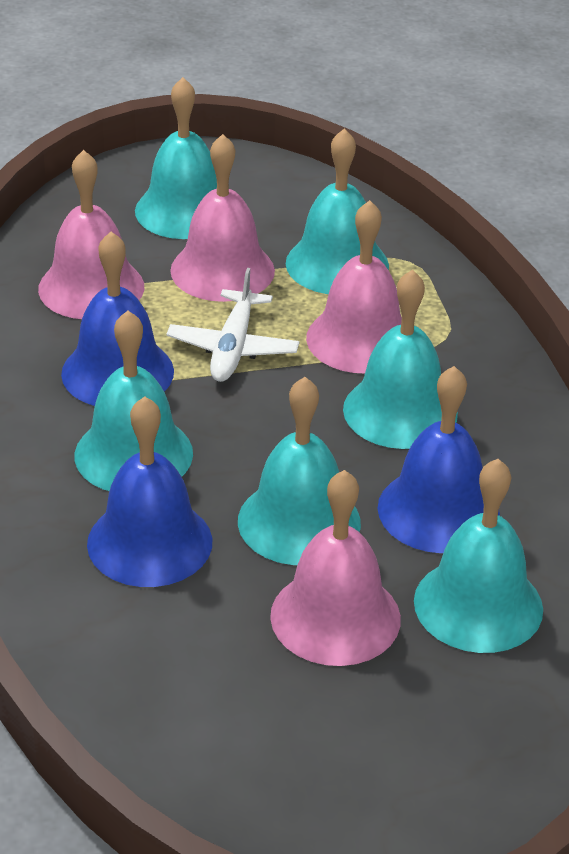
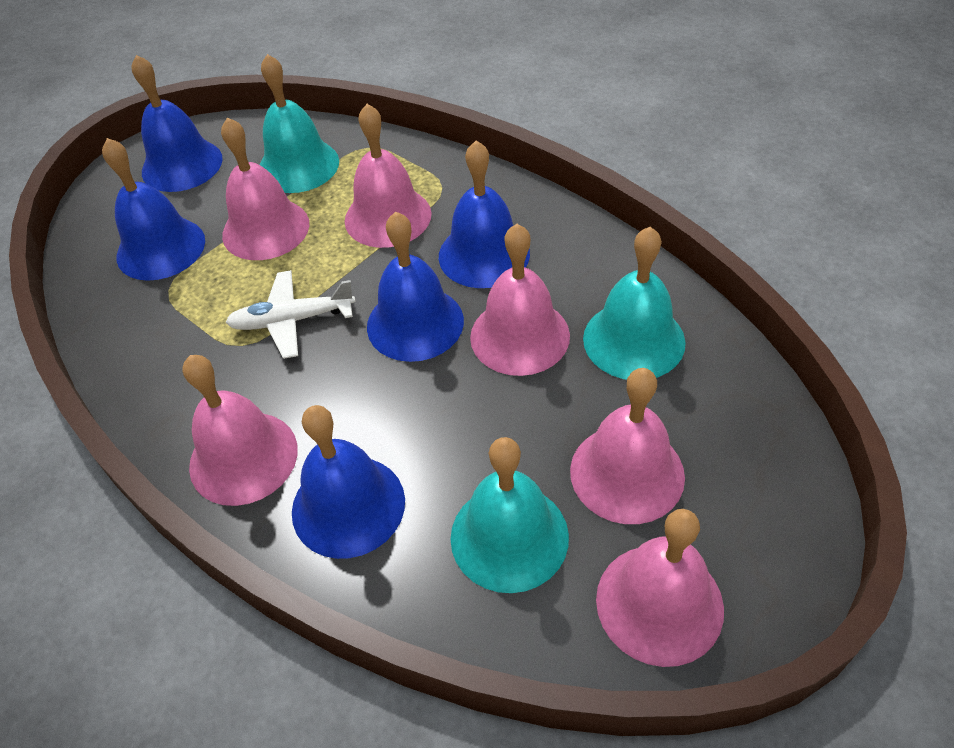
blue bell: [61,232,174,406] [87,396,212,587] [378,366,500,553] = 3 -> [102,138,205,281] [131,55,223,192] [292,405,405,559] [367,212,464,362] [439,140,530,288] = 5
pink bell: [38,150,144,319] [170,134,275,302] [270,470,401,666] [306,200,402,373] = 4 -> [183,355,298,506] [221,117,309,260] [345,104,431,248] [470,224,570,376] [570,368,685,524] [596,509,724,667] = 6
turquoise bell: [75,310,193,491] [135,77,217,239] [238,377,361,565] [286,129,389,294] [343,270,458,449] [414,459,543,653] = 6 -> [260,54,339,193] [450,437,569,593] [583,227,685,380] = 3

